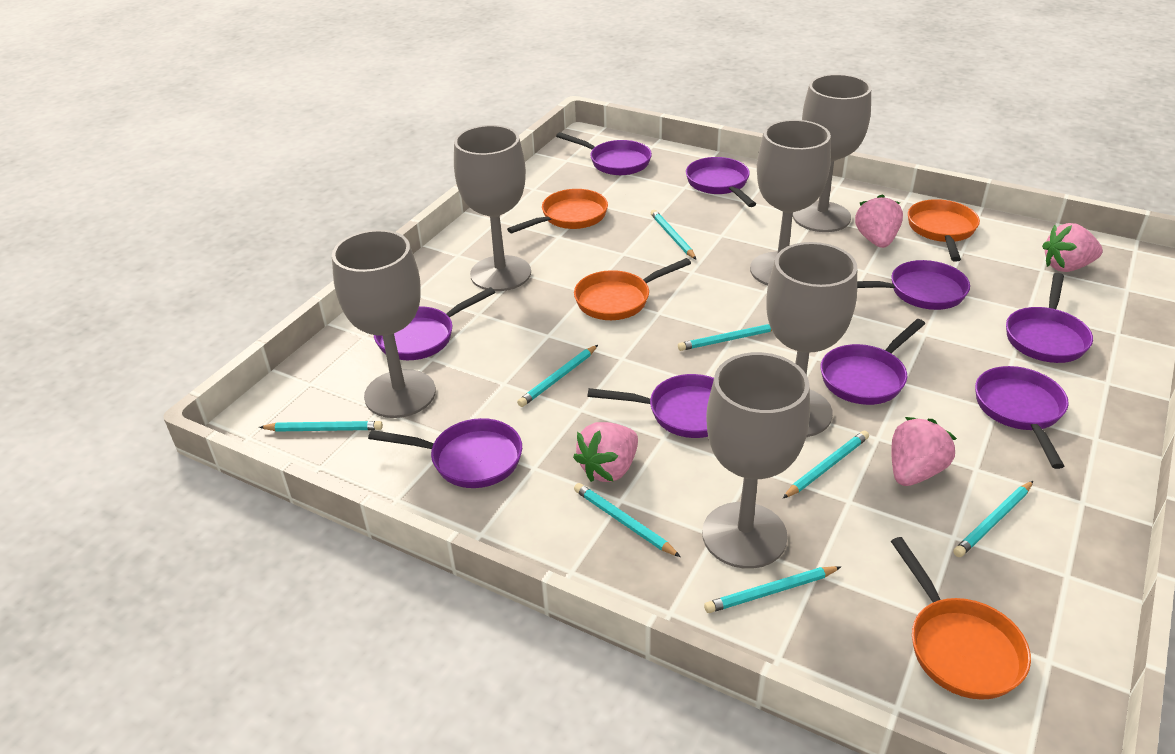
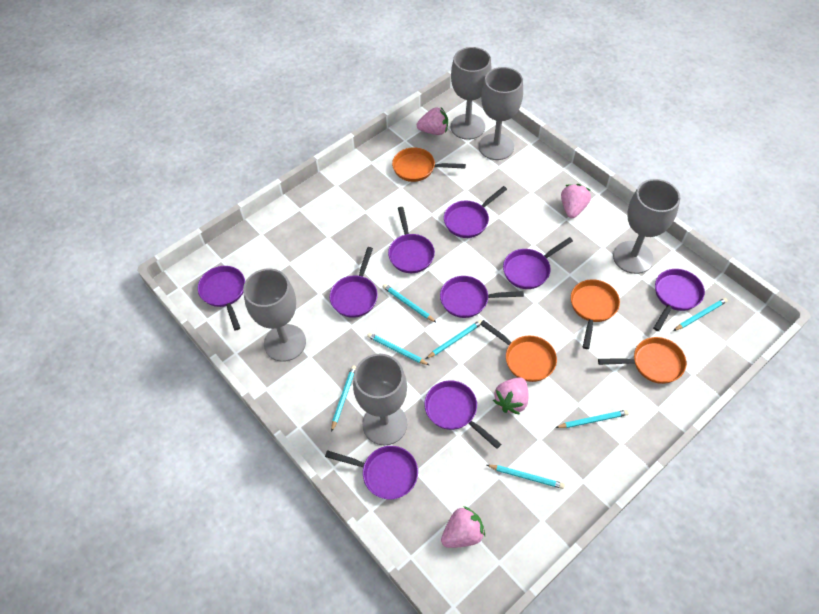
grey goblet: [332,230,436,418] [454,125,531,291] [702,352,810,569] [750,120,831,285] [766,242,857,437] [793,74,871,232] = 6 -> [243,268,306,362] [353,354,407,445] [451,47,492,140] [479,67,523,160] [613,179,680,274] = 5
turquoise pencil: [259,421,383,432] [517,345,598,407] [574,483,681,557] [651,210,696,259] [678,324,772,351] [704,566,841,613] [782,431,869,499] [953,481,1033,557] = 8 -> [331,365,356,432] [367,333,429,365] [383,284,436,322] [426,320,482,359] [487,465,565,489] [555,410,629,428] [673,298,728,331] = 7

